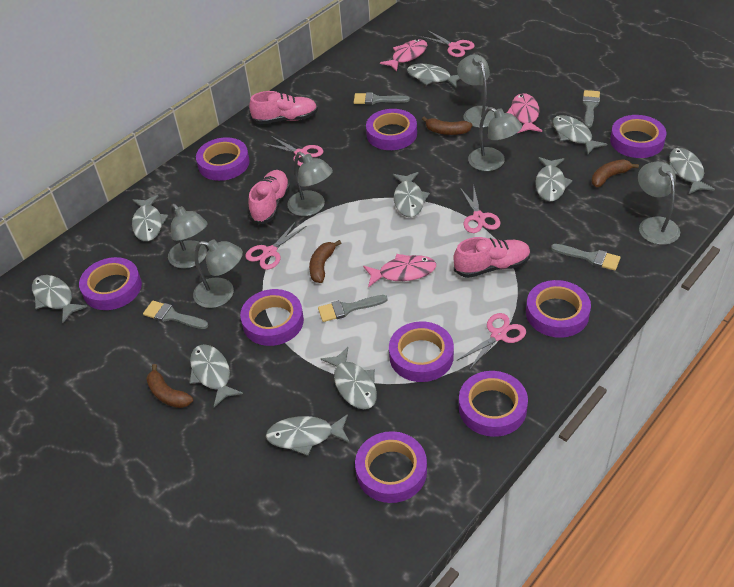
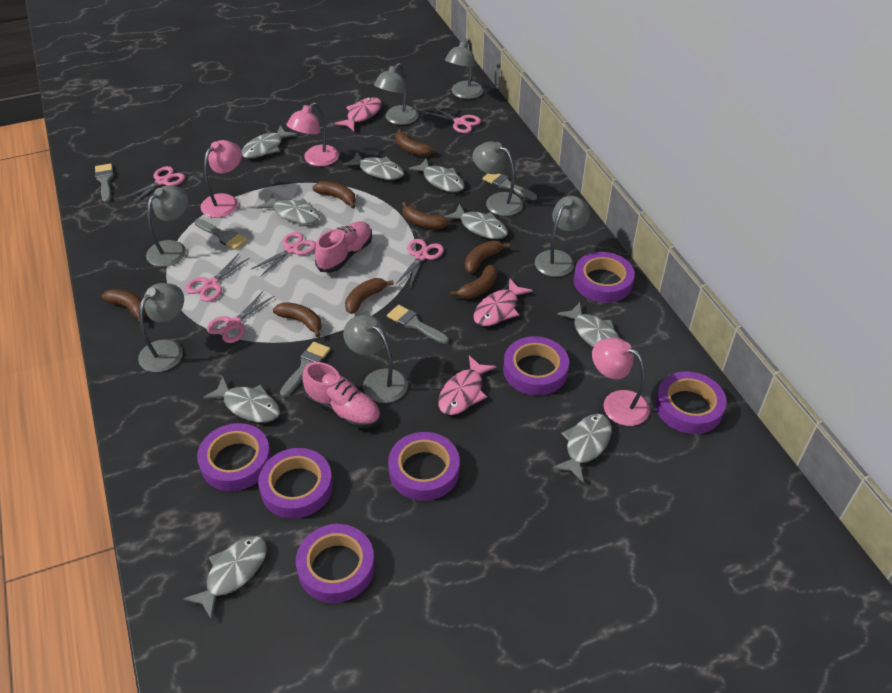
brown banana: [146,364,193,408] [309,240,341,283] [422,117,472,135] [592,159,639,187] = 4 -> [102,289,147,324] [273,302,322,337] [313,181,356,209] [345,278,394,314] [396,129,434,156] [402,202,449,229] [450,265,497,299] [465,240,510,273] = 8
grey fish: [32,275,87,323] [132,195,168,241] [189,344,243,407] [266,414,350,456] [321,347,377,409] [393,172,430,217] [407,64,460,87] [535,157,572,201] [553,115,607,154] [669,148,715,194] = 10 -> [184,536,267,620] [203,377,280,423] [242,126,297,158] [257,194,320,224] [343,152,404,180] [408,158,464,192] [444,204,508,239] [552,414,612,483] [557,302,619,347] = 9
grey lamp: [168,204,208,269] [193,240,243,308] [287,152,333,216] [457,54,495,128] [468,107,522,171] [638,161,680,245] = 6 -> [138,283,184,372] [146,186,188,267] [343,315,408,403] [374,63,418,125] [445,38,484,99] [473,141,523,216] [535,196,590,277] = 7
pink lamp: none = 0 -> [200,140,242,218] [287,103,339,166] [592,338,650,426] = 3
pink scissors: [245,221,306,270] [263,136,323,166] [421,31,475,57] [458,313,526,370] [460,186,500,233] = 5 -> [122,166,185,205] [185,253,249,302] [207,291,274,343] [250,232,316,277] [396,239,444,287] [423,105,481,133] = 6
pink shoe: [249,91,318,124] [249,170,290,225] [453,237,531,278] = 3 -> [302,362,380,428] [315,221,372,273] = 2
purple tape: [79,257,142,310] [196,137,250,181] [240,289,304,346] [355,431,427,503] [366,109,417,150] [389,321,454,382] [459,371,528,437] [526,280,591,338] [610,115,666,158] = 9 -> [197,423,271,491] [258,448,333,519] [296,524,375,603] [388,432,460,501] [503,336,569,395] [574,252,635,303] [655,371,727,434] = 7

